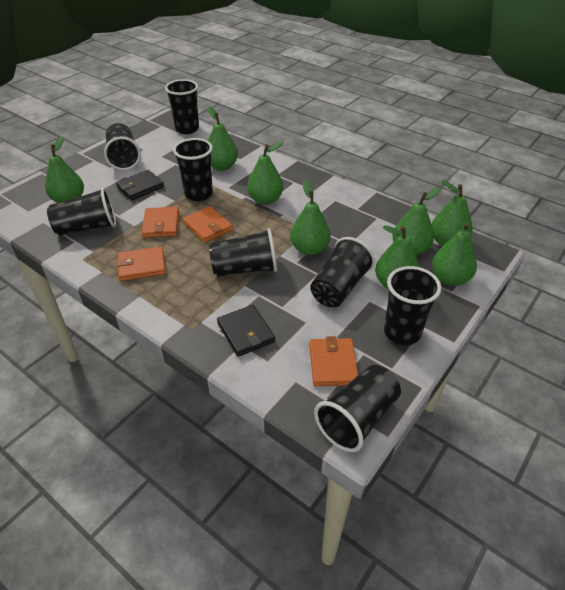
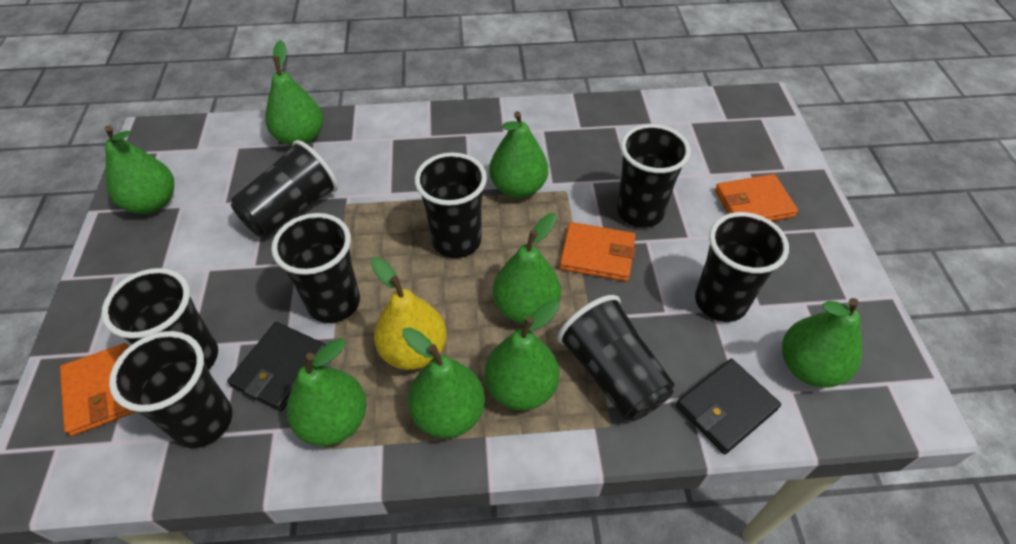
orange wallet: [116,247,166,281] [141,207,179,238] [182,206,233,243] [309,336,358,386] = 4 -> [60,343,137,436] [560,222,636,281] [715,174,798,221] = 3
yellow pear: none = 0 -> [371,257,447,370] = 1

